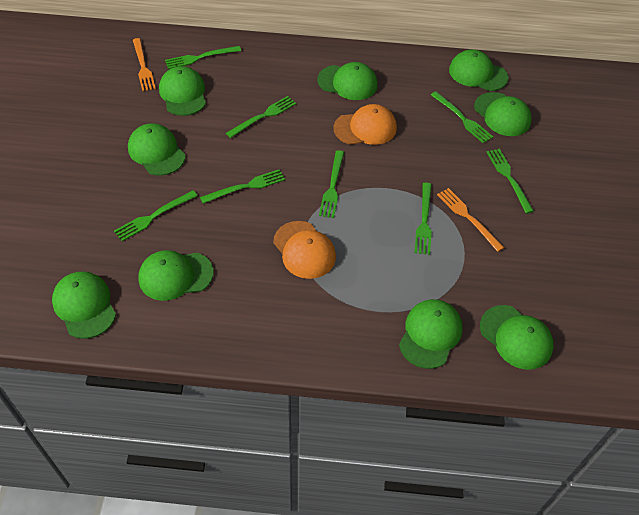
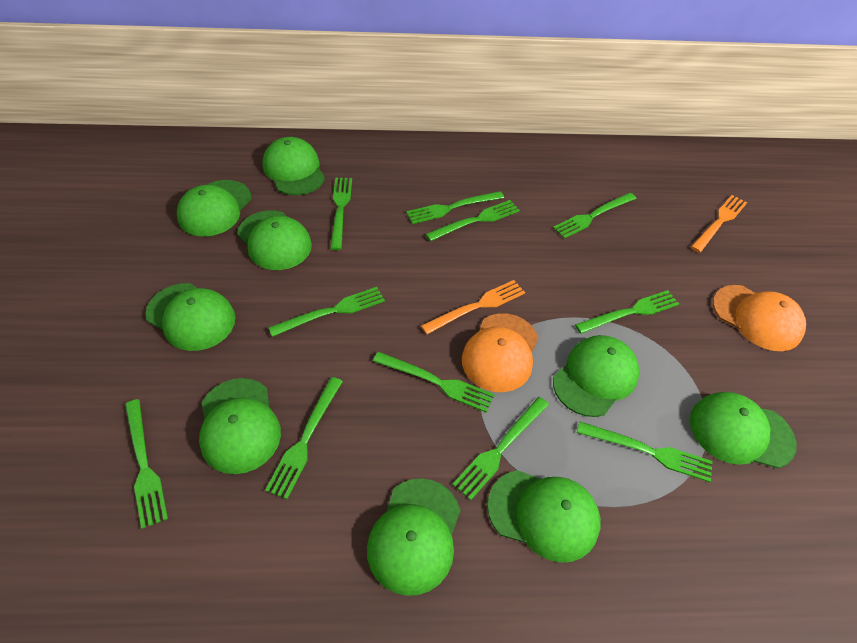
green fork: [114,190,197,241] [165,46,241,69] [200,169,285,204] [226,96,296,138] [319,150,344,218] [414,183,432,255] [431,92,493,143] [487,149,534,214] = 8 -> [125,399,168,529] [265,377,343,499] [268,287,385,337] [330,178,352,250] [373,352,495,413] [406,191,504,224] [426,200,520,241] [452,397,549,500] [553,193,636,239] [575,290,679,334] [577,421,713,482] = 11

